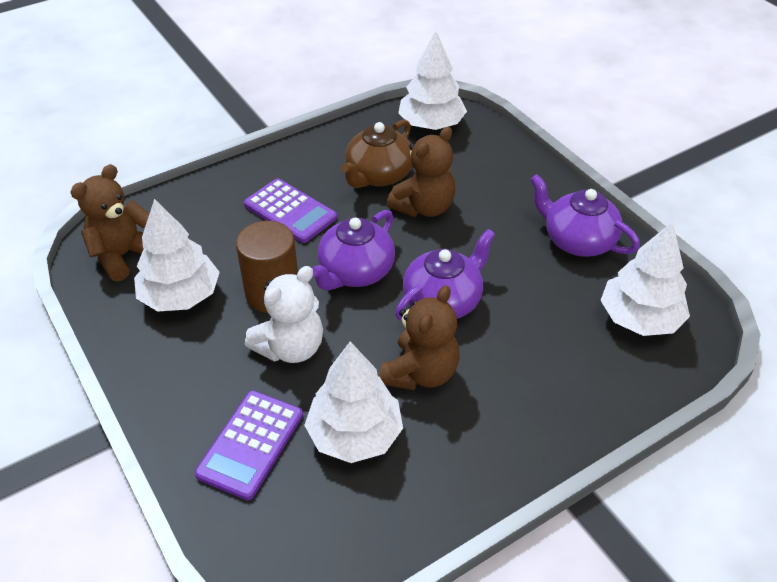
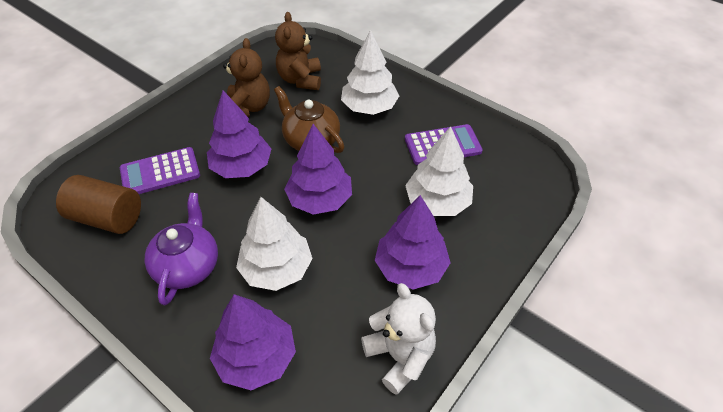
brown teddy bear: [70,164,150,281] [380,285,459,391] [387,127,455,217] = 3 -> [223,38,270,117] [275,12,321,90] = 2
purple teapot: [312,210,395,291] [395,229,495,320] [530,174,640,257] = 3 -> [145,193,218,305] = 1
purple tree: none = 0 -> [207,90,271,178] [210,294,296,390] [284,124,352,215] [375,195,451,289] = 4
white tree: [134,199,220,312] [304,341,403,463] [398,31,467,130] [600,222,690,336] = 4 -> [236,197,313,291] [341,30,399,115] [405,126,473,216] = 3

